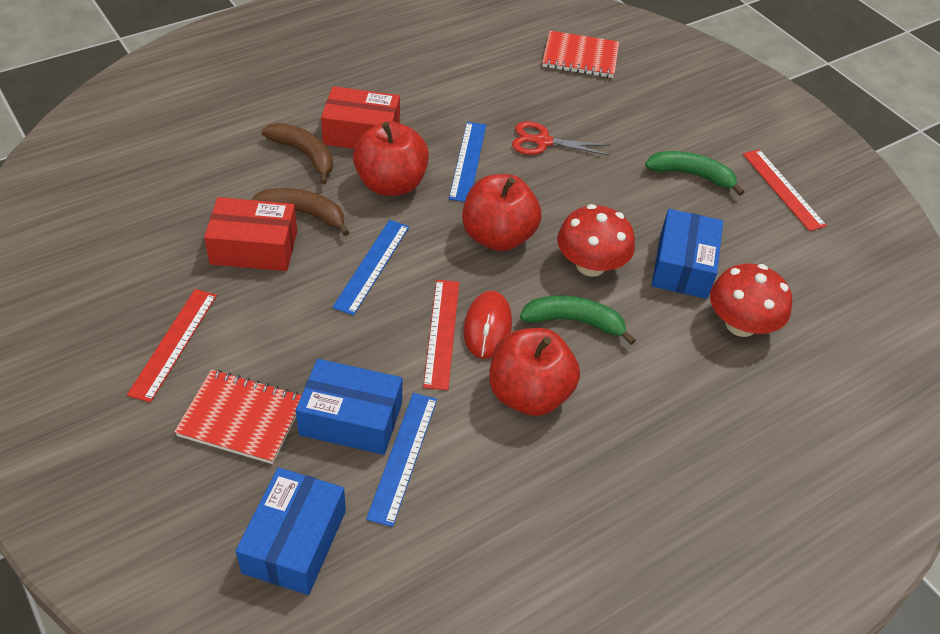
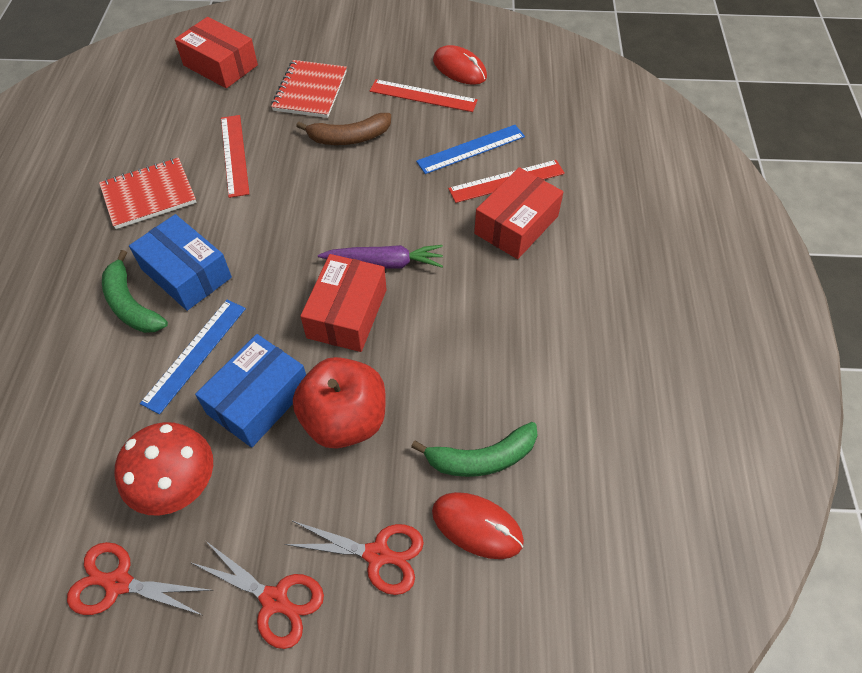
blue box: [236,467,346,595] [296,359,402,455] [652,209,723,299] = 3 -> [129,214,232,311] [195,334,306,448] = 2
blue ruler: [332,220,409,316] [366,393,437,527] [449,122,486,202] = 3 -> [140,300,246,415] [416,125,525,174] = 2
brown banana: [251,188,349,236] [262,123,333,184] = 2 -> [296,113,391,145] = 1
purple carrot: none = 0 -> [318,245,443,269] = 1
red apple: [353,121,429,196] [462,174,541,251] [489,328,580,416] = 3 -> [293,357,385,449] = 1
red box: [204,197,297,271] [321,86,400,149] = 2 -> [175,17,258,88] [300,254,387,352] [474,167,564,259] = 3
red mouse: [463,291,512,359] = 1 -> [432,492,524,559] [433,45,487,85] = 2
red mushroom: [557,204,635,277] [710,264,792,337] = 2 -> [114,422,213,516] = 1
red scissors: [512,121,610,156] = 1 -> [67,542,212,616] [190,541,324,649] [284,521,424,595] = 3

